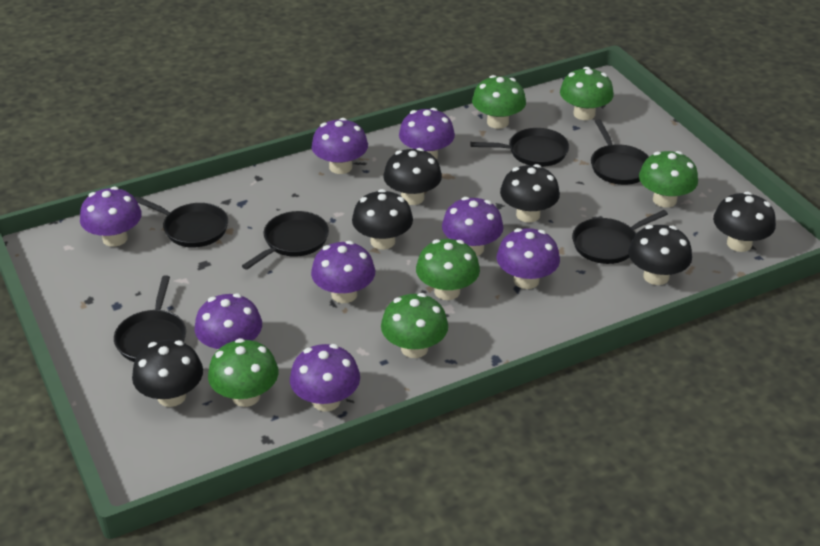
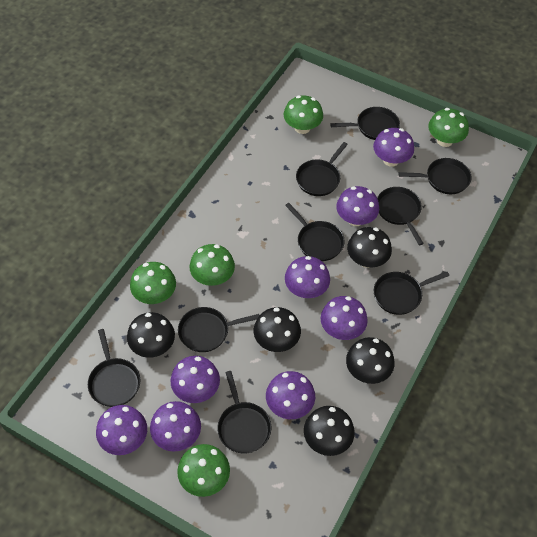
black mushroom: [132,340,203,407] [352,189,413,250] [383,148,442,205] [500,164,560,222] [628,225,692,285] [713,192,776,252] = 6 -> [127,312,175,358] [254,307,301,352] [304,406,355,456] [346,337,395,384] [347,227,392,268] = 5
black pan: [114,275,186,362] [134,196,228,248] [242,211,329,270] [470,128,569,167] [572,210,668,264] [591,119,649,185] = 6 -> [88,329,140,407] [178,307,260,352] [217,371,271,454] [285,203,345,261] [296,142,348,196] [330,107,400,140] [374,271,449,315] [377,187,424,245] [398,158,472,194] = 9
green mushroom: [208,338,278,407] [381,293,448,358] [416,239,480,300] [472,75,526,129] [560,67,614,120] [639,151,698,207] = 6 -> [130,262,176,304] [177,444,230,497] [190,244,235,286] [284,95,323,134] [428,108,469,147] = 5

